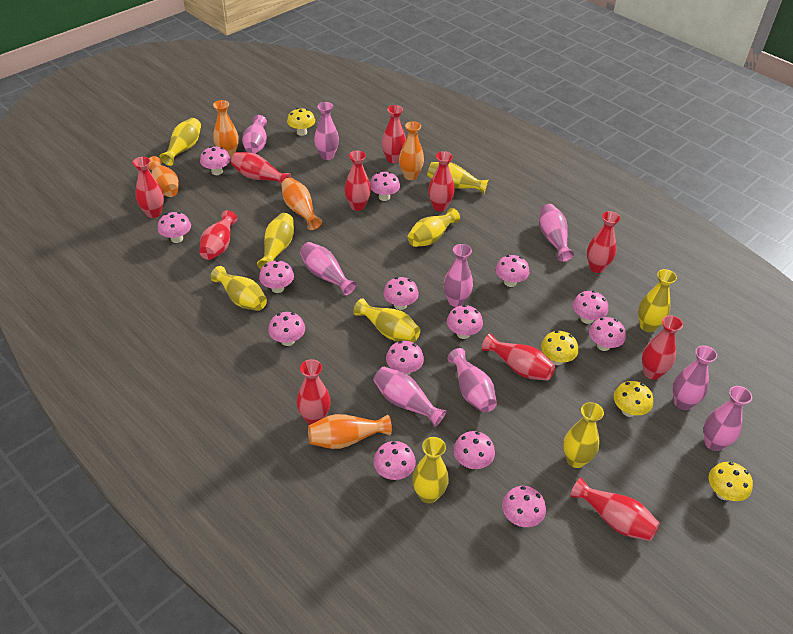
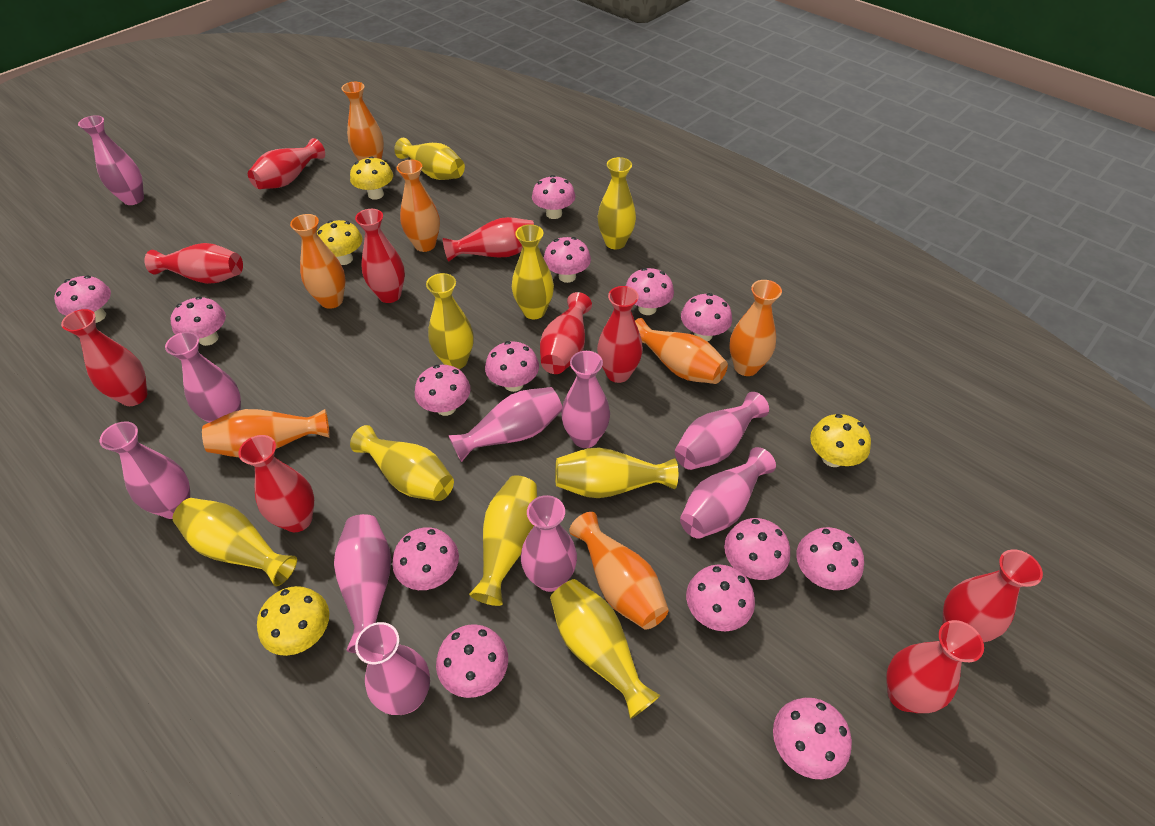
orange vase: [148,156,179,197] [213,100,239,159] [281,178,322,230] [308,414,392,449] [399,121,424,180] = 5 -> [202,409,330,457] [290,214,345,309] [342,82,384,161] [397,160,440,252] [569,512,669,630] [635,318,728,384] [729,280,782,376] = 7
pink vase: [242,115,267,154] [300,242,357,296] [314,102,339,160] [373,367,447,427] [443,244,473,307] [448,348,497,413] [539,204,574,262] [673,345,717,410] [704,386,752,451] = 9 -> [78,115,144,205] [100,421,190,519] [165,332,241,423] [334,514,391,653] [355,622,430,715] [448,387,562,462] [521,495,577,592] [561,351,610,448] [675,392,769,470] [680,447,776,539] = 10
red vase: [133,157,164,218] [199,210,237,260] [231,152,291,184] [296,359,331,424] [344,151,371,211] [382,105,406,163] [428,151,455,211] [482,333,555,381] [570,478,660,541] [587,211,621,273] [642,315,683,380] = 11 -> [61,309,147,406] [144,243,243,284] [239,435,314,532] [248,138,325,189] [355,209,405,303] [443,217,534,262] [540,292,592,374] [597,286,643,383] [886,620,984,713] [942,549,1043,642] = 10

